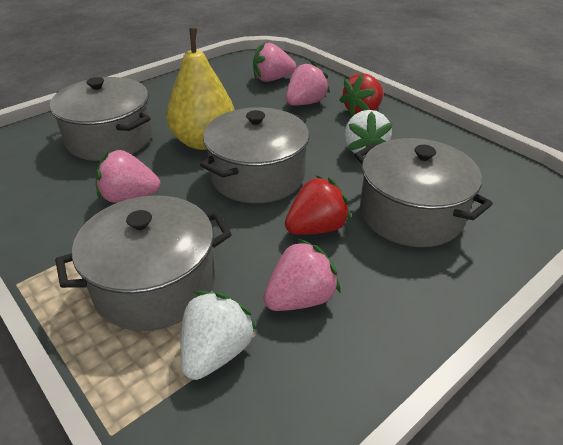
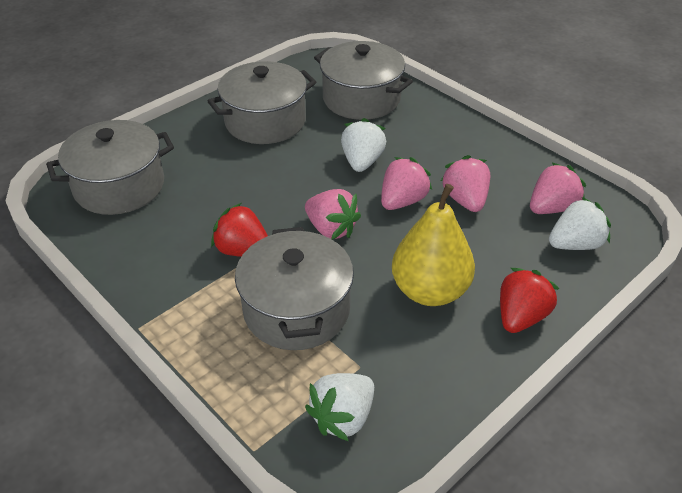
white strawberry: [180,291,257,380] [344,110,392,157] = 2 -> [305,373,374,441] [341,118,386,172] [549,197,611,250] = 3

